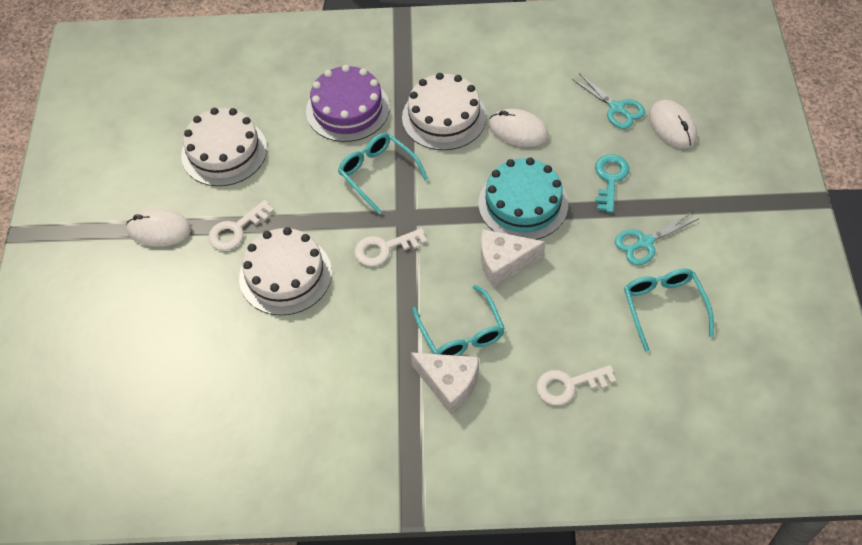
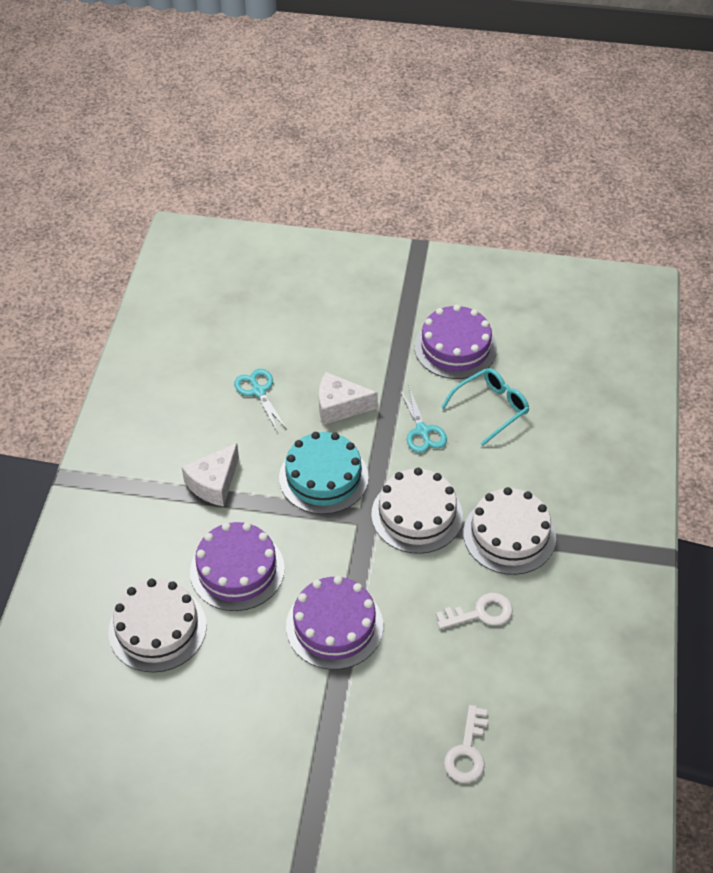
purple cake: [306,65,390,142] = 1 -> [190,522,285,611] [286,576,383,670] [414,305,497,379] = 3
turquoise glasses: [338,133,428,215] [412,285,505,356] [624,269,714,352] = 3 -> [441,368,529,446] = 1
turquoise key: [595,154,629,213] = 1 -> none = 0
white key: [208,200,274,251] [354,228,427,266] [536,365,616,405] = 3 -> [436,593,513,629] [444,705,488,783] = 2
white mouse: [126,208,191,247] [489,109,549,147] [649,100,697,148] = 3 -> none = 0

